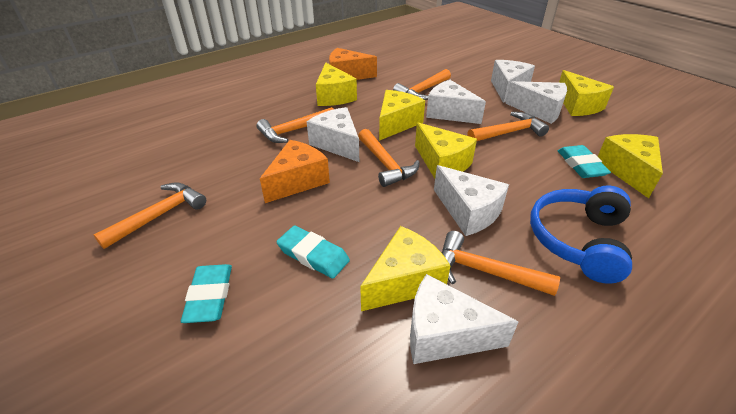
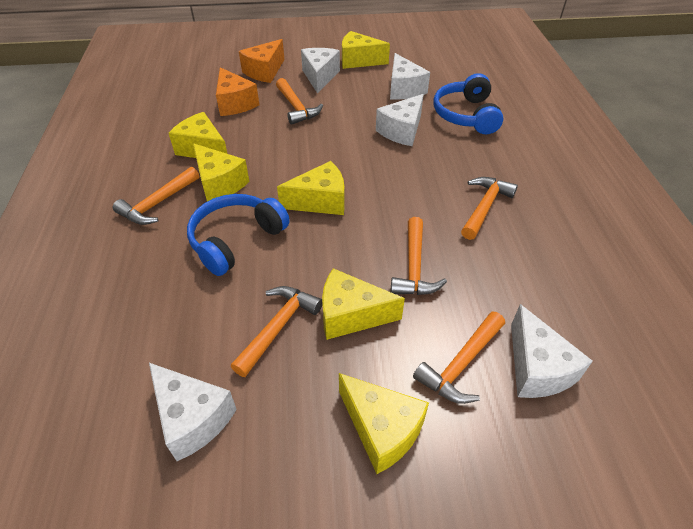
blue headphones: [530,185,632,284] = 1 -> [187,194,290,276] [434,73,503,134] = 2
turquoise eraser: [181,264,232,323] [276,226,350,279] [558,145,611,178] = 3 -> none = 0
white cheese: [307,107,359,162] [410,274,518,364] [426,80,486,124] [434,165,509,236] [491,60,535,103] [505,81,567,124] = 6 -> [149,363,237,461] [301,48,340,94] [376,94,424,146] [390,53,430,100] [511,304,593,398] = 5

